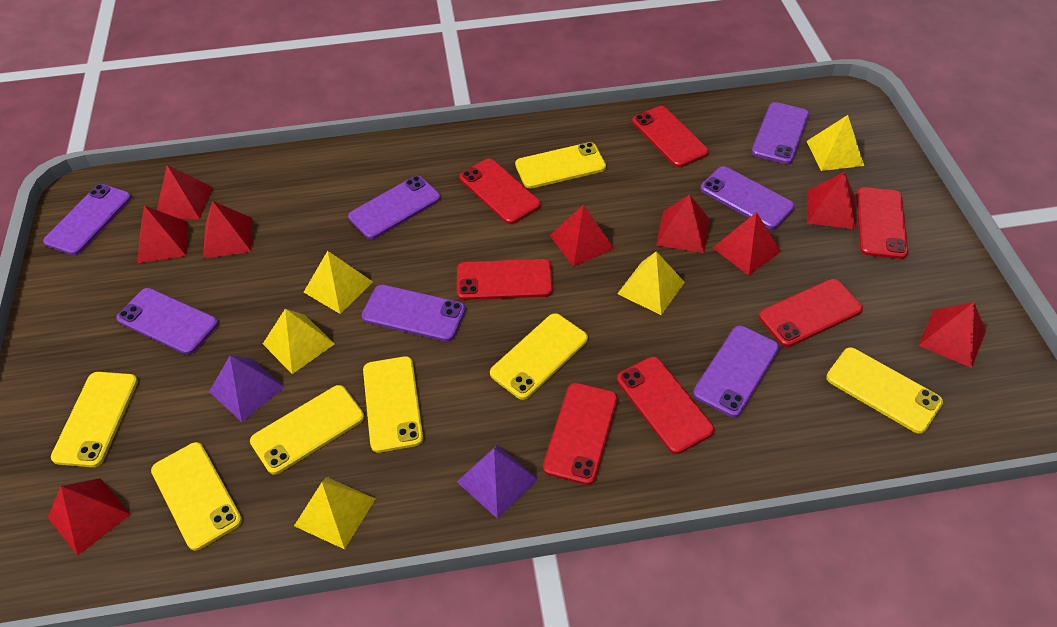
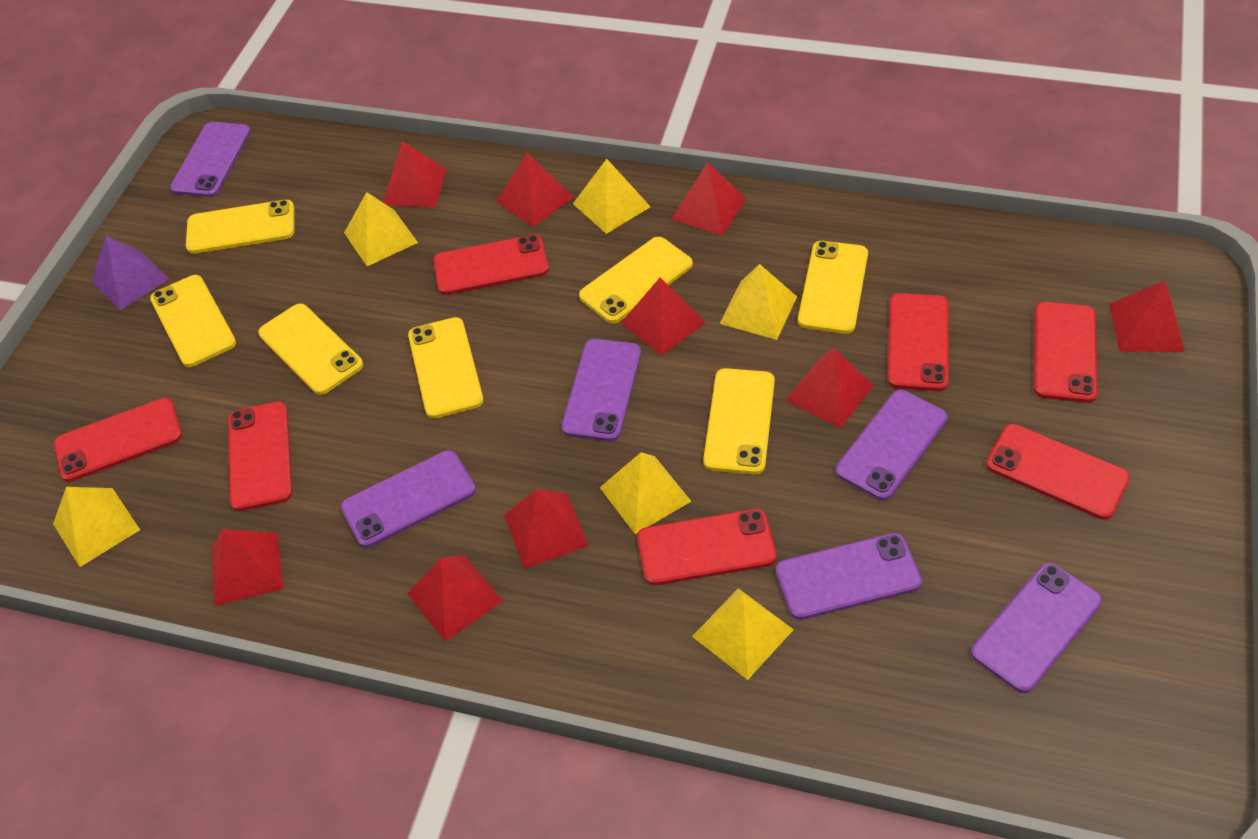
purple phone: [43,184,131,255] [116,288,218,354] [348,176,441,239] [362,285,466,341] [693,325,779,417] [700,166,795,229] [752,102,809,164] = 7 -> [170,122,251,197] [341,450,476,548] [561,339,641,441] [776,533,922,620] [835,390,948,500] [971,563,1102,693] = 6
purple pyramid: [209,355,285,422] [457,445,538,519] = 2 -> [91,236,170,310] = 1
yellow pyramid: [263,309,335,374] [294,477,376,549] [304,251,373,314] [617,251,685,315] [806,115,864,171] = 5 -> [53,487,140,567] [344,192,418,266] [573,159,651,234] [600,452,692,534] [692,588,794,680] [719,264,797,340] = 6

